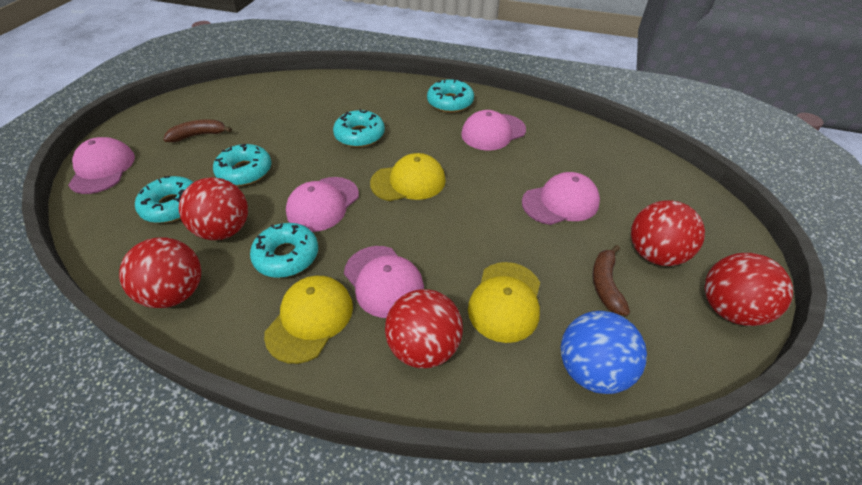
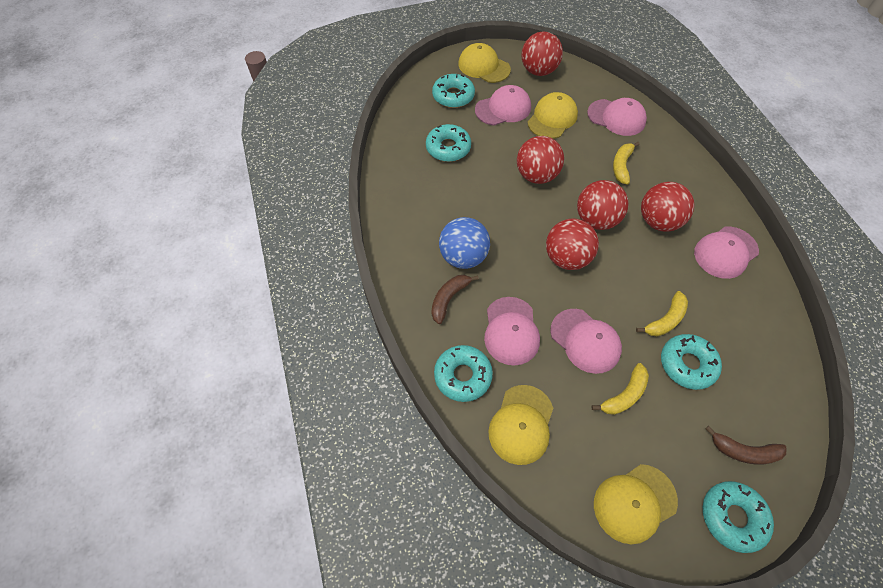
yellow banana: none = 0 -> [592,363,649,415] [613,142,640,185] [636,291,688,336] = 3
yellow cap: [264,276,353,364] [370,153,446,201] [468,262,540,343] = 3 -> [458,43,511,83] [488,385,553,465] [527,92,578,139] [594,464,678,544] = 4

